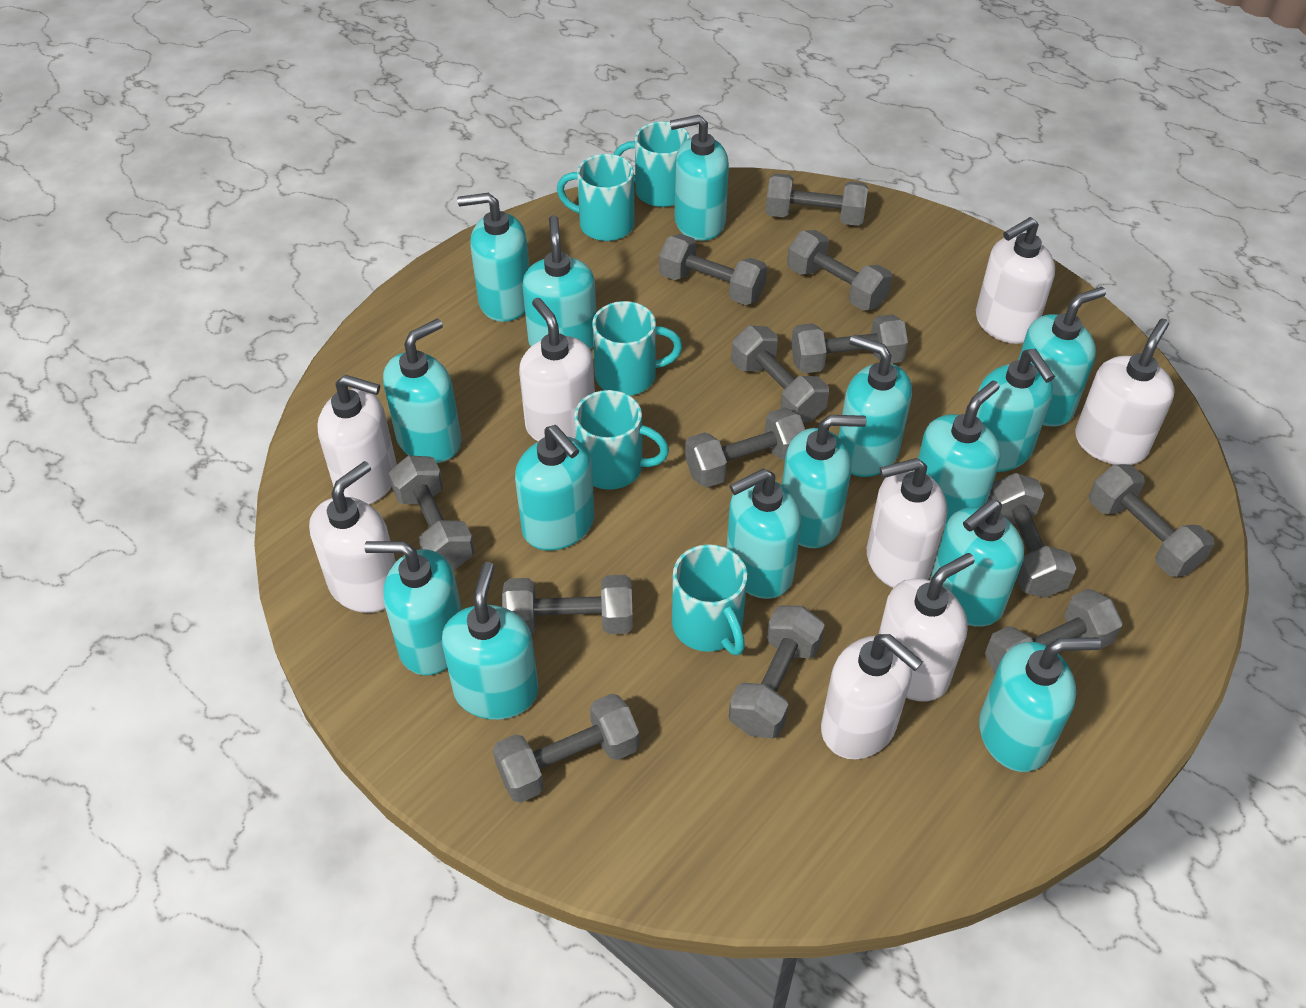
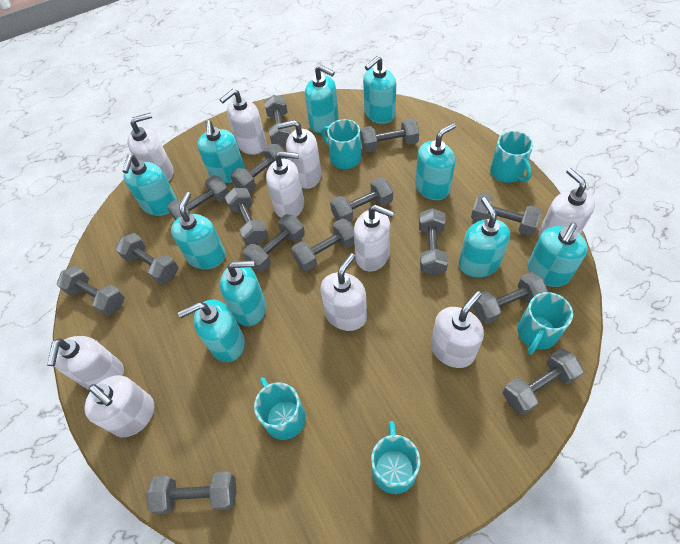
grey dumbbell: [389,455,474,570] [493,694,639,803] [502,575,633,635] [659,234,767,305] [685,408,805,487] [729,605,825,739] [731,326,829,423] [765,173,868,226] [787,230,893,311] [791,314,908,373] [985,589,1123,675] [987,473,1076,598] [1089,464,1215,577] = 13 -> [57,266,125,316] [116,233,178,285] [146,472,237,514] [167,176,229,220] [225,188,268,246] [231,144,287,193] [243,214,305,272] [264,95,291,147] [292,219,354,271] [330,177,393,222] [360,118,419,153] [419,208,448,275] [471,193,541,236] [473,272,548,325] [502,349,583,415] = 15
turquoise soap dispenser: [364,541,462,675] [383,319,461,463] [442,562,538,720] [457,193,530,322] [515,425,594,551] [522,215,596,350] [670,115,729,241] [727,468,802,599] [782,415,867,548] [838,334,912,477] [918,381,1001,526] [930,499,1024,627] [976,349,1055,472] [979,637,1101,772] [1018,287,1106,427] = 15 -> [122,155,177,216] [171,192,226,269] [178,300,245,362] [197,120,245,183] [220,260,266,326] [305,65,339,133] [363,56,396,124] [415,123,456,200] [459,197,510,278] [527,223,588,287] = 10
white soap dispenser: [309,461,396,613] [317,375,397,504] [519,298,595,442] [821,634,923,759] [867,458,947,588] [879,553,975,702] [976,217,1055,344] [1075,319,1175,465] = 8 -> [47,336,124,390] [85,375,154,437] [128,113,173,181] [219,89,266,155] [266,151,304,218] [277,120,321,189] [320,253,367,331] [354,205,394,272] [431,291,484,368] [538,168,595,237] = 10

